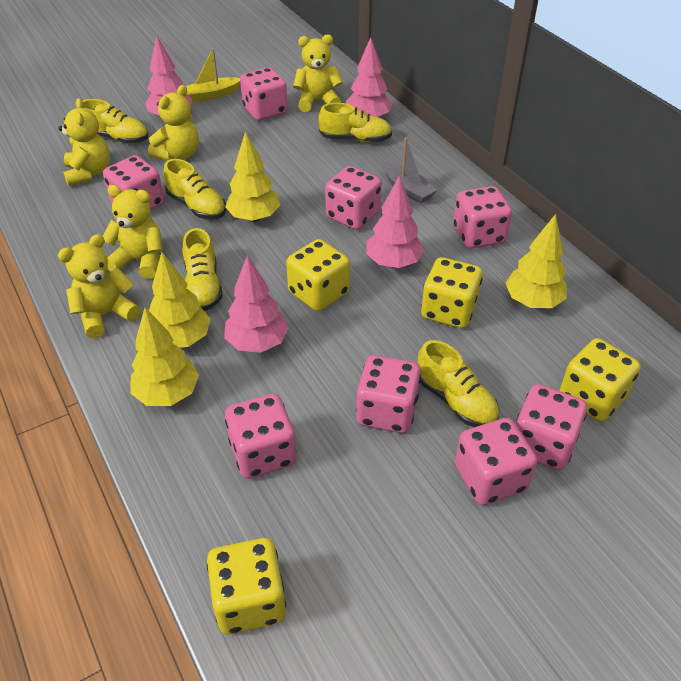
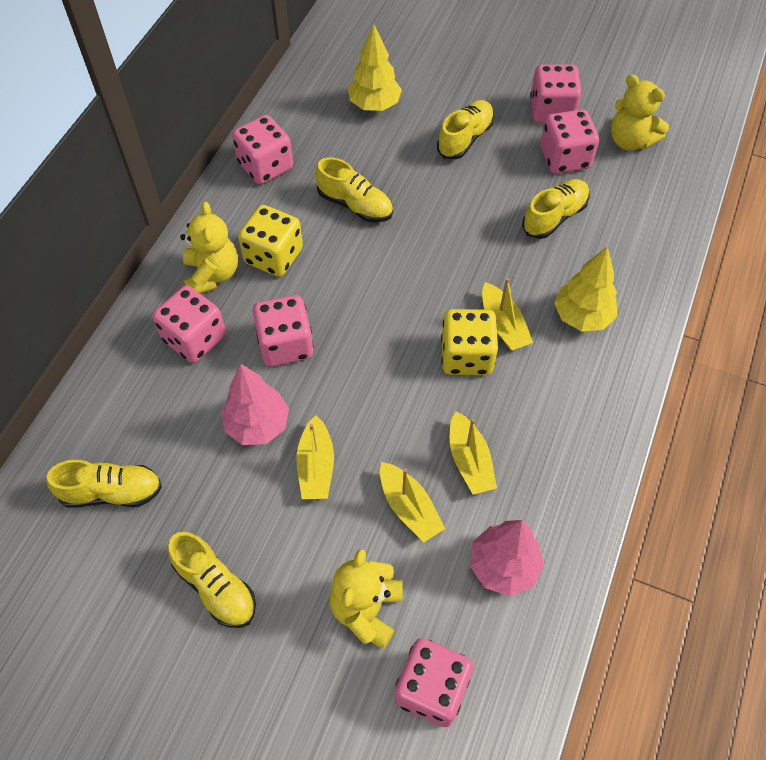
grey boat: [383,138,437,204] = 1 -> none = 0
pink dice: [103,155,164,210] [225,394,296,479] [240,67,288,121] [325,166,382,230] [356,355,421,433] [453,186,512,249] [455,418,537,505] [516,384,587,470] = 8 -> [152,286,226,363] [232,115,293,185] [253,295,314,367] [395,638,474,727] [530,64,582,123] [540,109,599,174] = 6
pink tree: [145,36,193,116] [224,255,289,353] [346,37,392,117] [366,175,424,268] = 4 -> [221,364,289,445] [470,520,544,596] = 2
yellow boat: [186,48,240,102] = 1 -> [296,415,334,499] [380,462,445,542] [450,411,497,495] [482,278,533,351] = 4
yellow dice: [207,538,286,634] [286,239,350,311] [421,257,483,328] [559,338,641,422] = 4 -> [238,205,303,277] [441,309,498,375] = 2
yellow teddy bear: [58,98,110,186] [58,234,140,339] [103,185,162,279] [148,85,199,160] [293,34,343,112] = 5 -> [180,202,238,294] [330,549,403,649] [611,74,669,151] = 3
yellow tree: [131,307,199,406] [149,252,211,348] [225,131,280,222] [505,214,567,308] = 4 -> [348,24,402,111] [554,246,617,331] = 2

